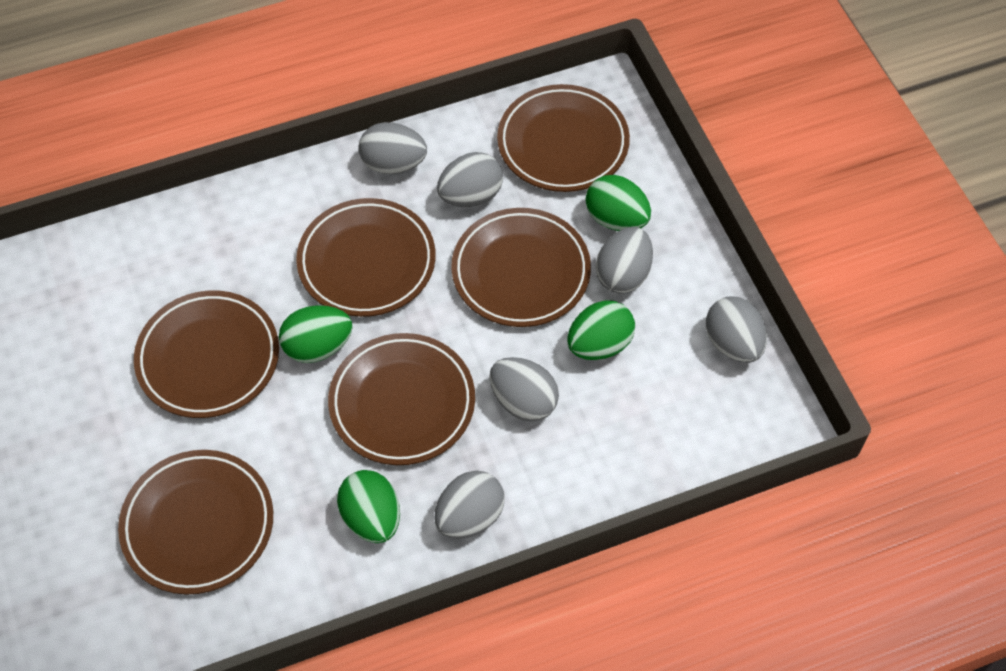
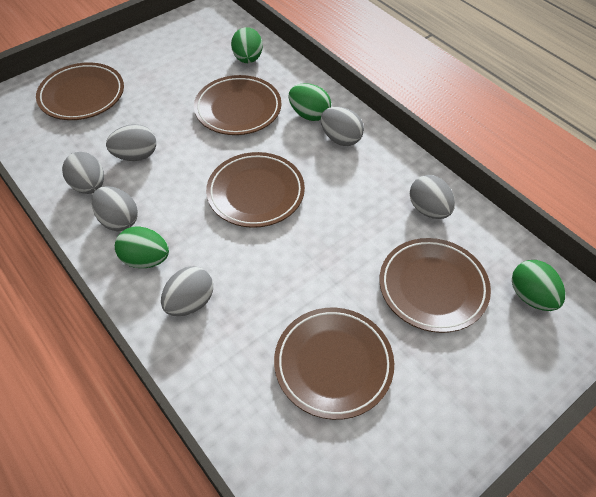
brown plate: [118,450,273,595] [134,291,279,418] [296,198,436,317] [328,333,475,465] [451,208,591,327] [497,84,630,192] = 6 -> [36,62,124,120] [194,75,281,135] [206,152,305,228] [274,308,394,420] [379,238,491,333] = 5

